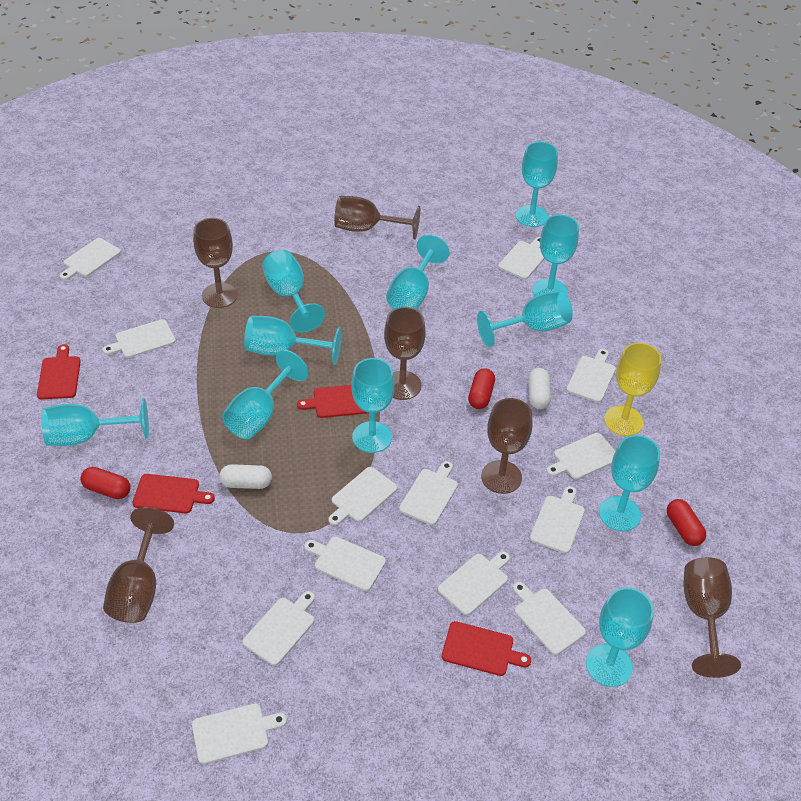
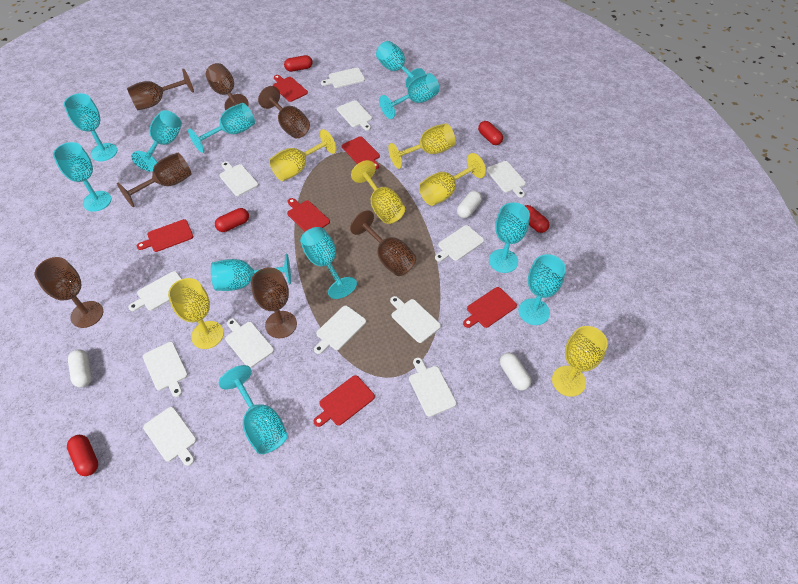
brown goblet: [103,507,174,623] [193,218,238,308] [334,196,420,240] [384,307,426,400] [481,398,532,494] [684,557,741,678] = 6 -> [35,257,103,328] [117,153,192,207] [127,69,194,110] [206,63,249,110] [251,267,297,338] [258,86,310,138] [350,210,416,276] = 7
red capsule: [80,467,131,499] [468,368,495,409] [667,499,706,546] = 3 -> [67,435,98,476] [215,208,249,232] [284,55,313,72] [478,121,503,145] [525,205,549,233] = 5
red cutting board: [37,344,81,399] [132,474,215,513] [297,385,368,418] [442,621,531,676] = 4 -> [137,219,194,252] [273,75,308,102] [287,198,330,232] [314,375,375,427] [342,136,380,169] [463,287,517,328] = 6
white capsule: [219,464,272,489] [528,368,551,409] = 2 -> [68,349,92,388] [457,191,482,218] [500,352,531,391] = 3
white cutting board: [60,238,121,280] [102,319,175,358] [192,703,287,764] [243,591,315,666] [305,537,386,591] [328,467,397,526] [399,461,458,525] [438,551,510,615] [498,237,545,279] [513,582,586,655] [530,486,585,553] [547,433,615,479] [566,349,616,403] = 13 -> [128,271,182,311] [143,342,188,397] [143,407,197,466] [219,161,259,196] [225,318,274,368] [314,306,366,354] [321,68,365,88] [337,100,372,131] [390,296,441,343] [409,358,457,417] [435,225,484,262] [486,161,526,198] = 12
yellow goblet: [604,343,662,436] = 1 -> [168,278,224,349] [269,129,336,181] [351,160,405,224] [388,123,455,169] [419,153,486,206] [552,326,608,397] = 6

